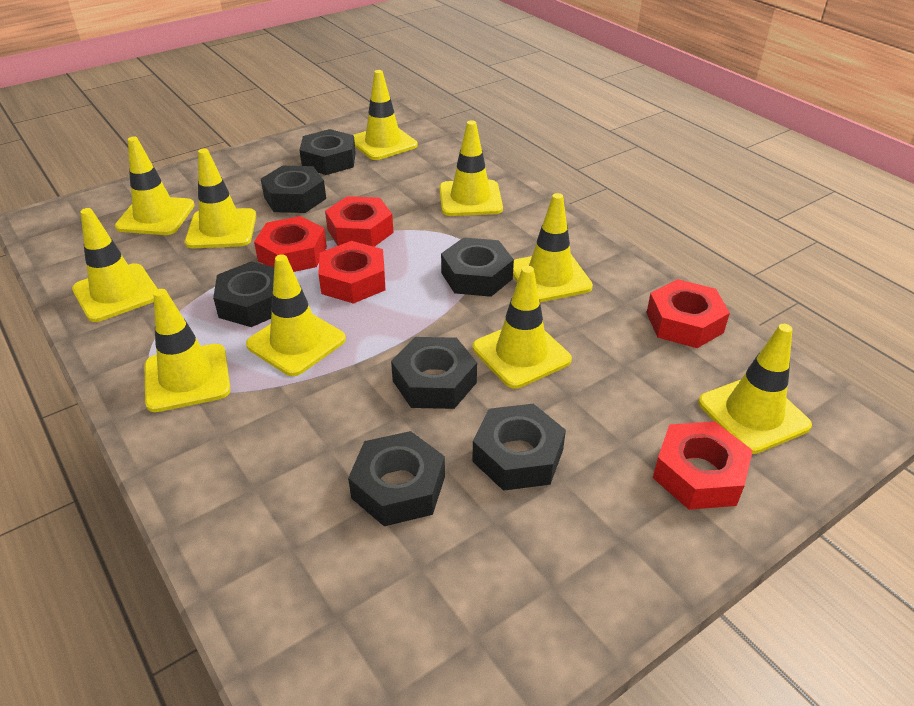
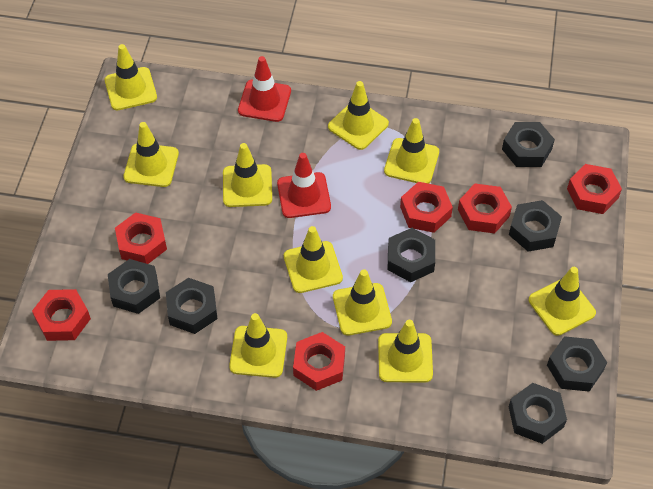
red nut: [254,216,327,272] [318,241,385,304] [325,196,393,247] [646,279,730,348] [653,421,753,510] = 5 -> [32,289,91,341] [115,212,167,264] [293,332,345,391] [400,182,453,233] [458,184,512,234] [567,164,622,214] = 6
red traffic cone: none = 0 -> [238,56,291,122] [277,153,331,218] = 2

